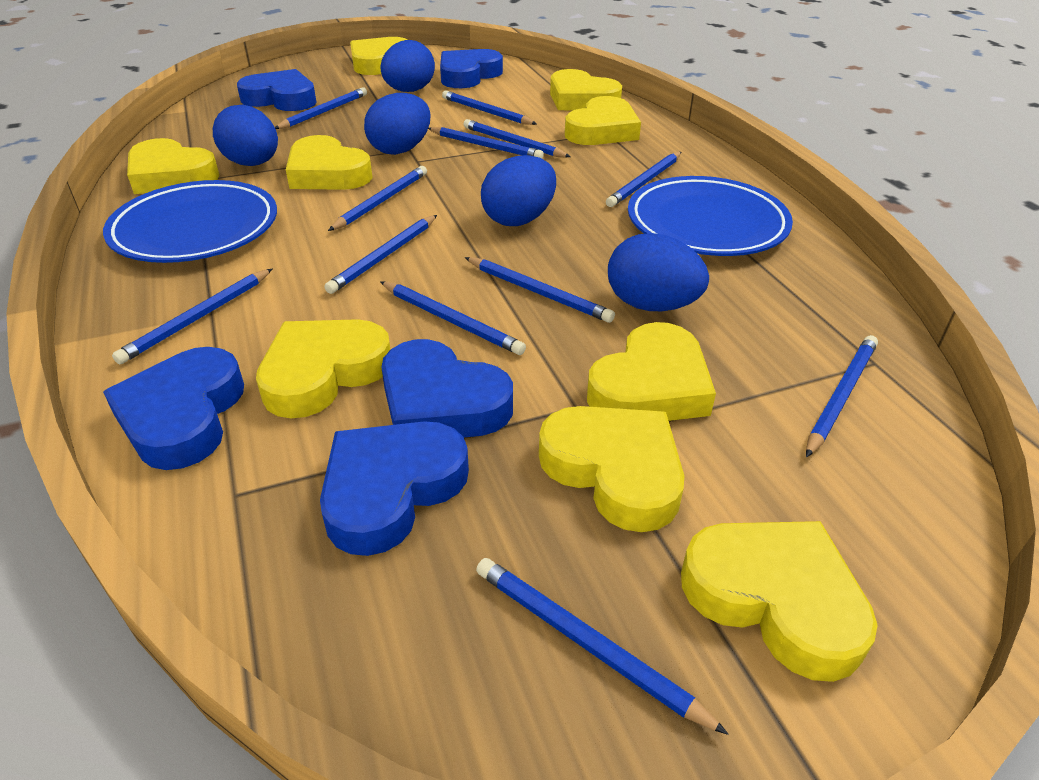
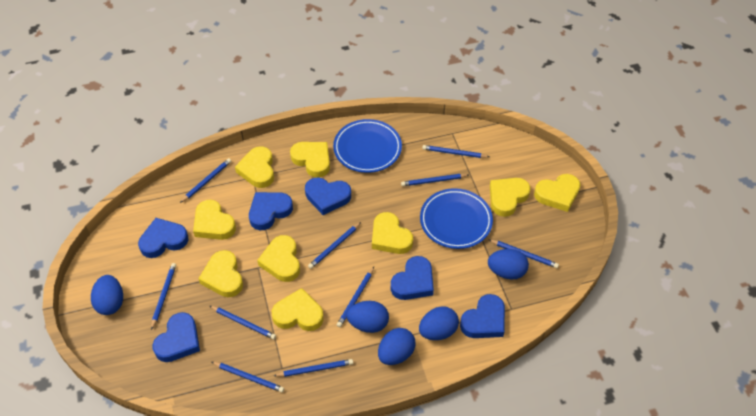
blue heart: [103,347,244,470] [237,69,317,111] [320,421,469,556] [381,339,513,437] [440,49,503,88] = 5 -> [138,218,189,258] [153,312,200,362] [249,192,293,230] [305,178,351,215] [391,256,434,300] [460,294,505,338] = 6
blue pencil: [112,268,273,364] [275,87,367,129] [324,215,437,294] [328,166,427,231] [380,281,526,355] [428,127,544,159] [442,91,536,125] [463,119,571,158] [465,257,615,323] [476,558,728,735] [606,152,681,207] [806,335,878,458] = 12 -> [151,263,176,330] [180,158,231,203] [210,306,276,340] [212,362,284,393] [274,359,353,377] [308,222,361,269] [337,267,374,327] [401,174,468,186] [422,145,489,158] [489,240,559,268] = 10

